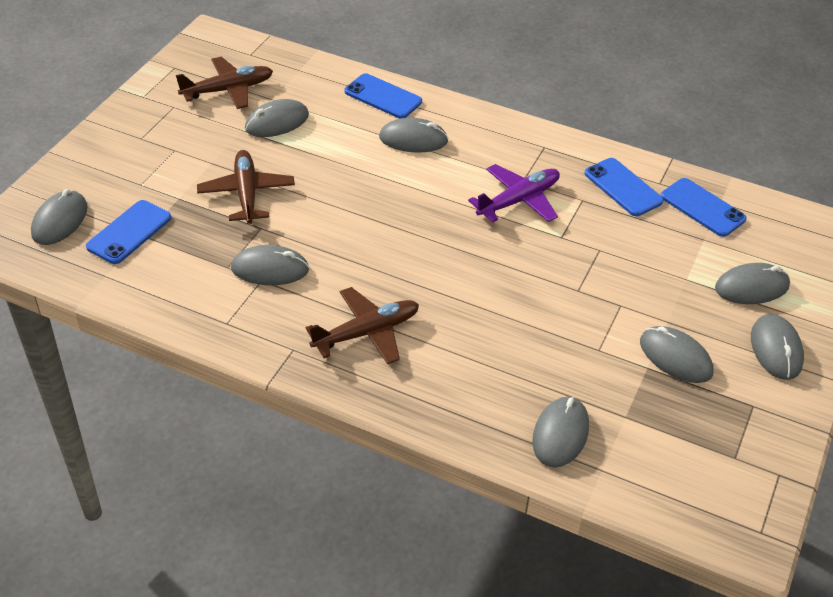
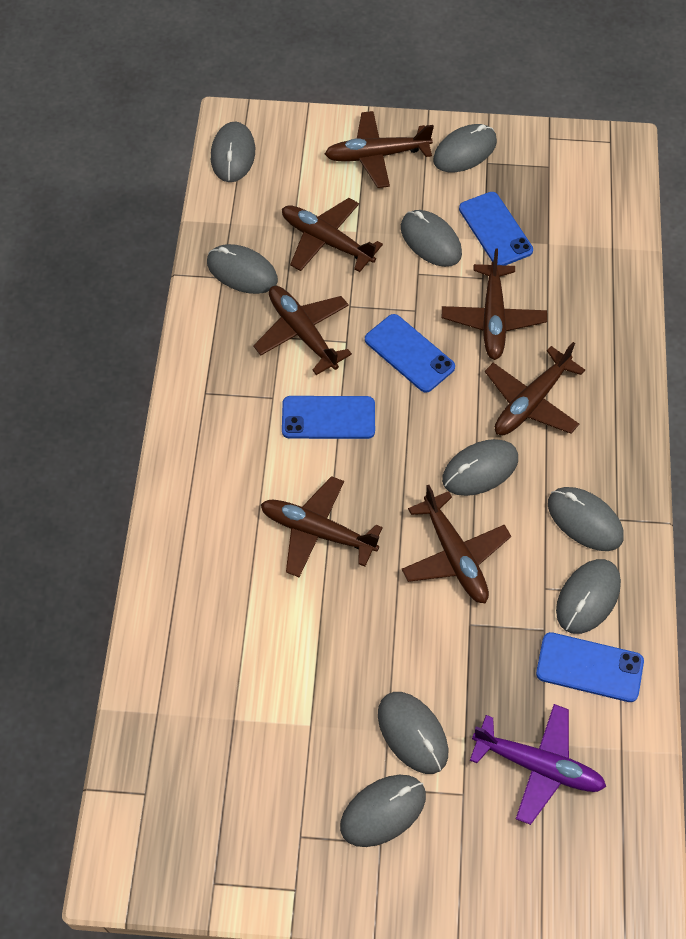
brown plane: [176,57,273,109] [197,150,295,224] [306,287,419,364] = 3 -> [253,286,352,375] [261,476,383,577] [282,198,383,272] [325,111,434,188] [402,485,511,603] [442,249,547,360] [485,342,585,435] = 7
grey mouse: [31,189,88,245] [231,245,309,285] [245,99,309,137] [379,118,449,153] [532,396,589,468] [640,326,713,383] [715,263,790,304] [751,314,804,380] = 8 -> [207,244,278,294] [211,121,255,182] [340,775,426,847] [378,692,449,774] [401,210,462,267] [433,124,497,172] [442,439,518,496] [548,487,624,551] [556,559,621,634] = 9

